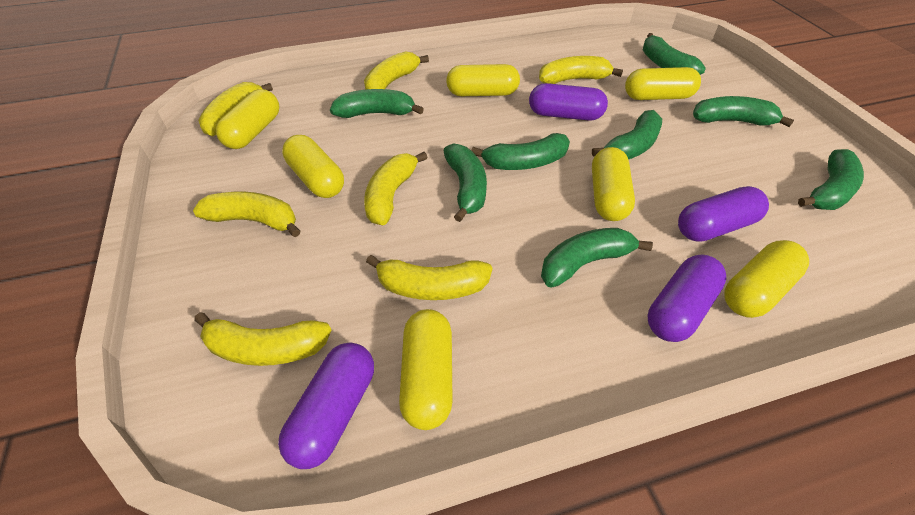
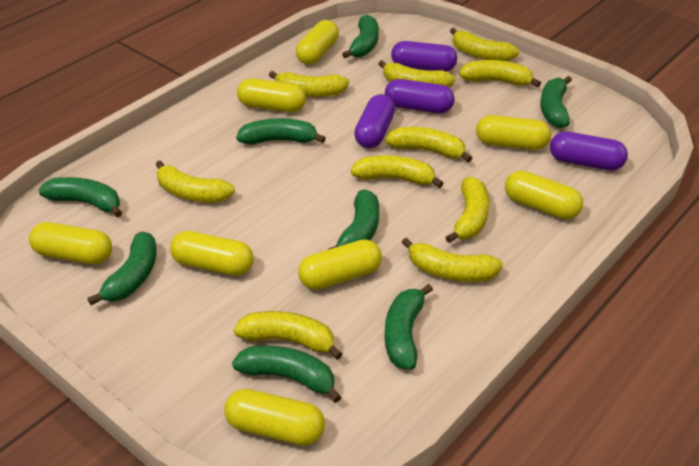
yellow banana: [193,192,300,237] [194,312,331,366] [198,82,273,137] [364,51,429,90] [364,152,428,225] [366,255,492,300] [539,56,623,84] = 7 -> [155,160,235,202] [234,311,342,360] [269,71,349,97] [351,155,444,188] [378,60,456,87] [385,127,472,162] [402,237,503,282] [445,177,490,243] [450,28,519,61] [459,60,541,87] = 10
yellow capsule: [216,89,279,149] [282,135,344,198] [399,309,453,430] [446,64,520,96] [592,147,635,221] [625,67,701,100] [724,240,809,318] = 7 -> [29,222,112,264] [170,231,254,276] [224,389,325,446] [237,78,306,112] [296,20,339,65] [298,239,382,290] [476,115,551,150] [505,171,583,219] = 8

